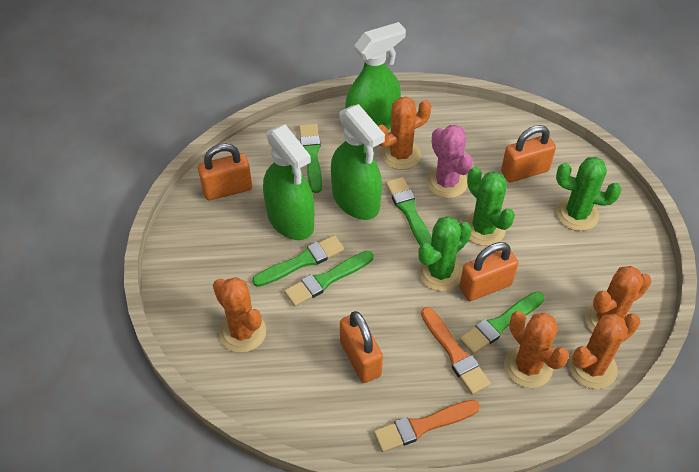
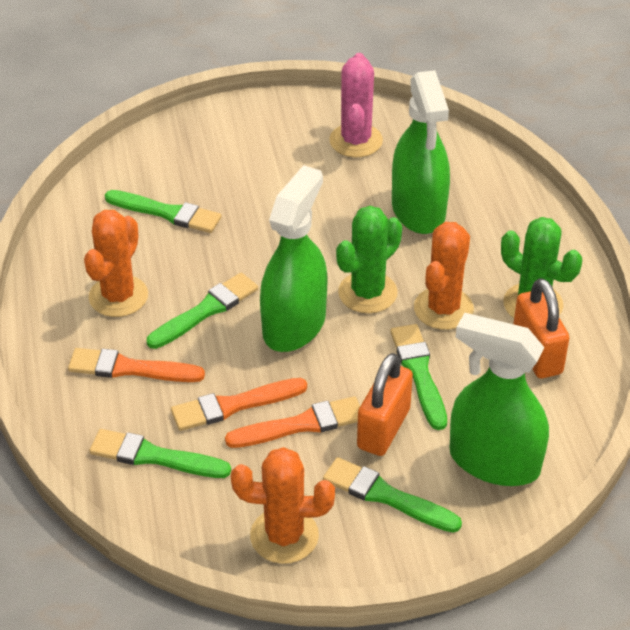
green cactus: [418,216,472,291] [463,167,515,246] [556,157,621,231] = 3 -> [336,206,402,313] [501,217,582,318] = 2
orange brush: [374,400,480,452] [421,307,491,394] = 2 -> [68,348,205,382] [171,378,307,431] [225,396,360,448] = 3
orange cactus: [213,277,266,353] [378,97,431,170] [504,311,569,388] [568,313,640,389] [585,266,651,333] = 5 -> [84,210,148,317] [231,447,335,564] [414,222,474,330] = 3
orange padlock: [198,144,252,200] [340,311,383,383] [459,242,518,301] [501,125,556,182] = 4 -> [357,353,413,456] [513,278,569,378] = 2

